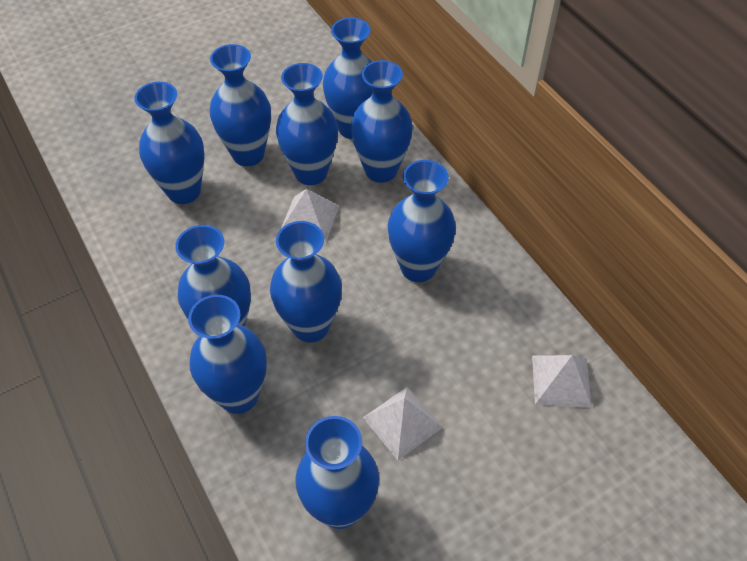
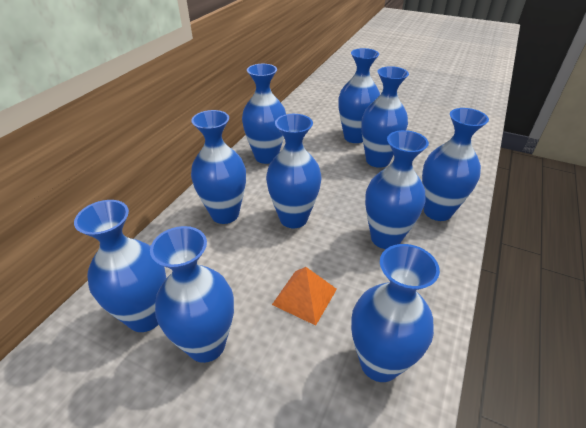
orange pyramid: none = 0 -> [272,267,337,326] = 1
white pyramid: [280,189,339,242] [363,387,443,460] [532,355,592,408] = 3 -> none = 0

